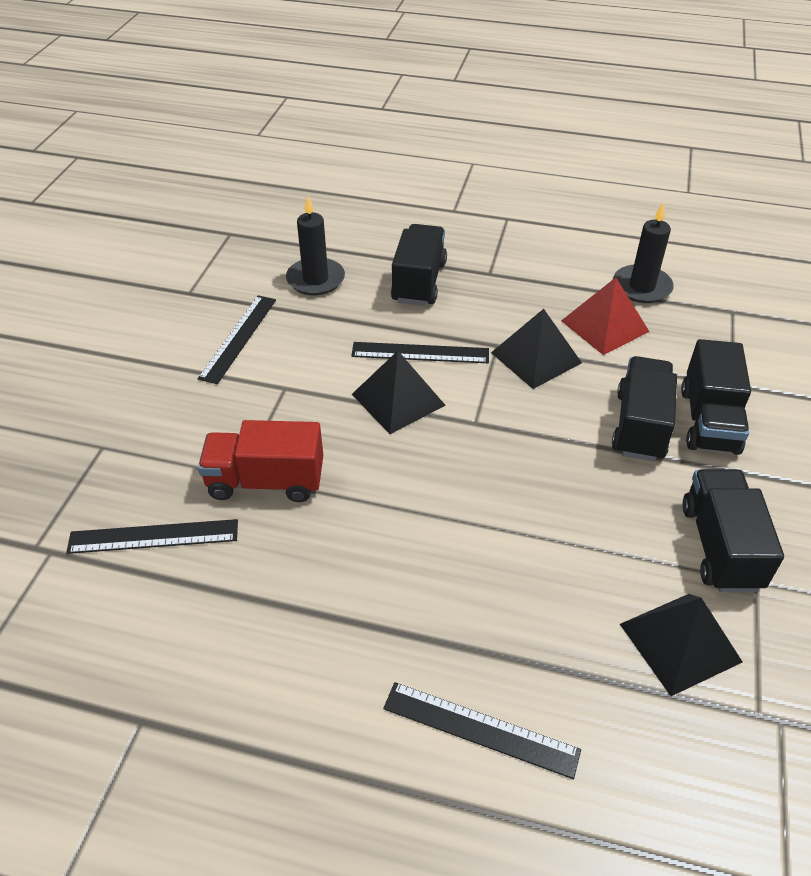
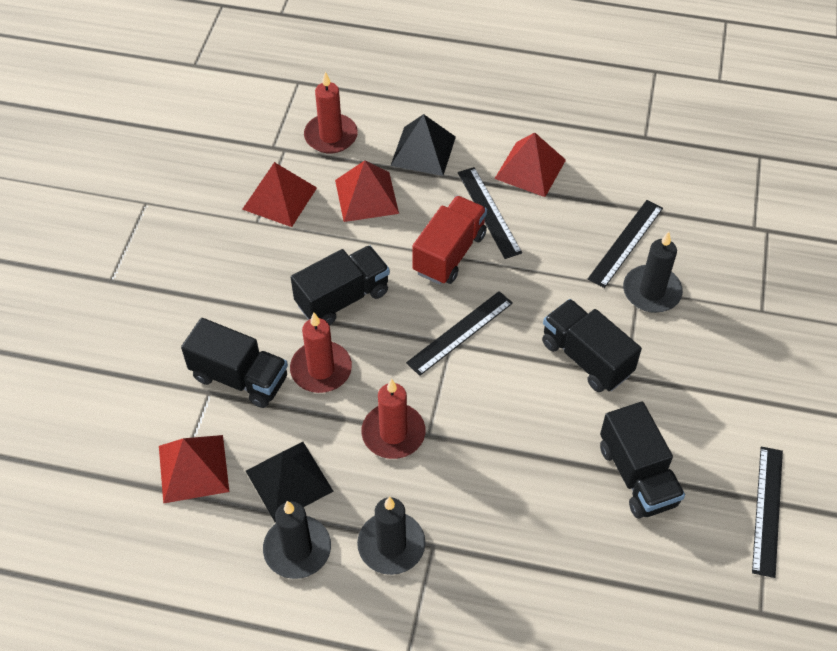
black candle: [286,195,345,295] [613,202,674,303] = 2 -> [263,501,331,579] [357,497,426,575] [623,232,683,313] = 3
black pyramid: [352,351,446,434] [491,309,582,389] [620,594,743,696] = 3 -> [246,442,334,522] [390,114,456,176] = 2
red candle: none = 0 -> [290,313,352,393] [304,72,358,154] [361,379,425,459] = 3
red pyramid: [561,277,650,355] = 1 -> [159,435,229,503] [242,162,317,227] [335,160,399,222] [495,133,566,197] = 4

